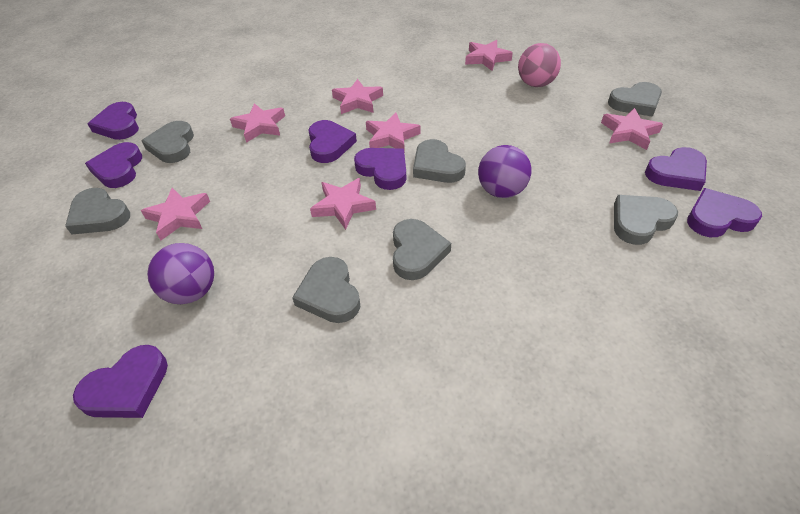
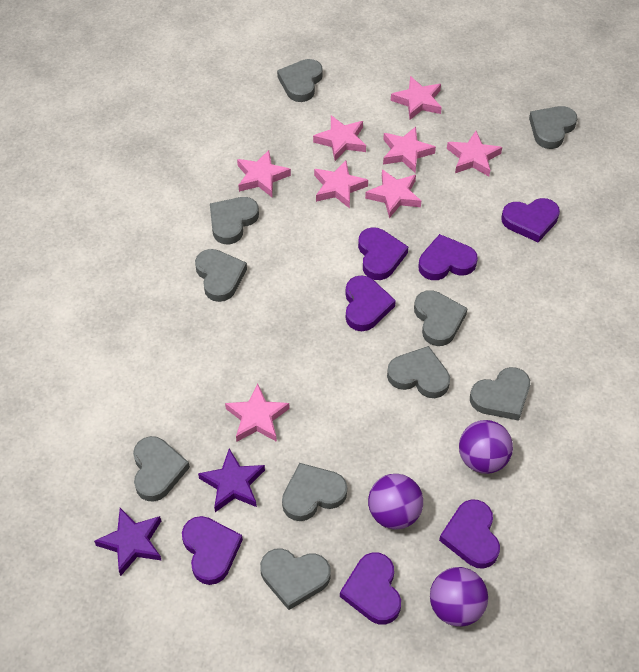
grey heart: [65,188,130,235] [141,121,194,163] [292,257,360,323] [393,219,451,280] [413,139,466,183] [608,82,662,117] [614,195,678,245] = 7 -> [133,436,190,501] [195,249,247,302] [210,197,259,244] [260,548,331,610] [277,59,323,102] [282,463,347,521] [387,346,450,398] [414,290,468,346] [470,367,530,421] [529,106,578,149] = 10
pink ball: [518,43,561,87] = 1 -> none = 0
pink star: [141,188,210,240] [230,103,285,143] [310,178,376,230] [332,79,383,114] [366,112,420,153] [465,40,513,71] [601,108,663,150] = 7 -> [225,384,290,442] [237,150,291,197] [313,115,366,161] [314,161,368,208] [365,169,421,218] [383,127,436,173] [391,76,442,120] [447,131,502,177] = 8
purple ball: [147,243,214,304] [478,145,532,198] = 2 -> [368,474,423,530] [430,567,488,627] [459,420,513,474] = 3
purple star: none = 0 -> [94,508,162,576] [198,449,265,512] = 2

